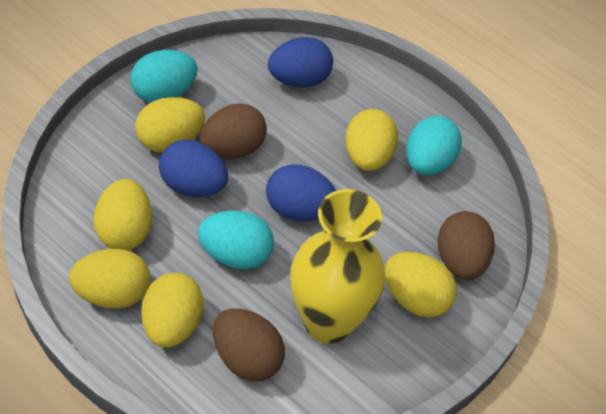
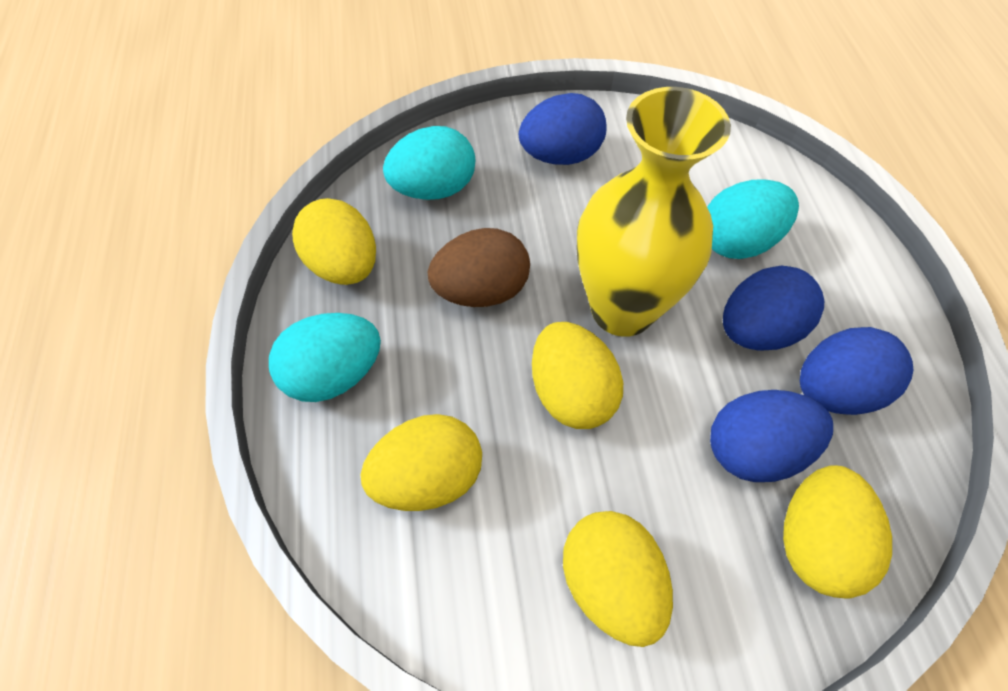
blue egg: [159,140,228,197] [266,164,336,221] [268,37,333,88] = 3 -> [519,93,607,165] [710,390,833,482] [723,265,824,351] [800,327,913,415] = 4
brown egg: [200,104,267,159] [213,308,285,381] [438,211,495,280] = 3 -> [428,228,530,307] = 1
yellow egg: [69,249,151,308] [93,179,152,250] [135,97,205,153] [141,273,203,348] [345,109,398,171] [384,252,457,318] = 6 -> [292,198,376,285] [360,414,482,511] [532,322,623,429] [563,511,673,647] [783,465,892,599] = 5

